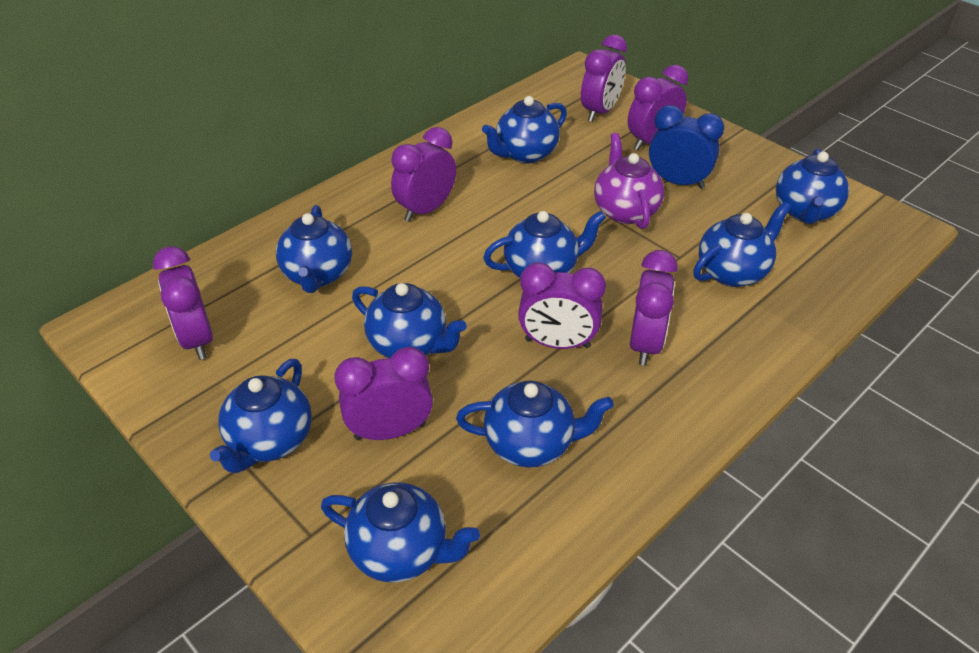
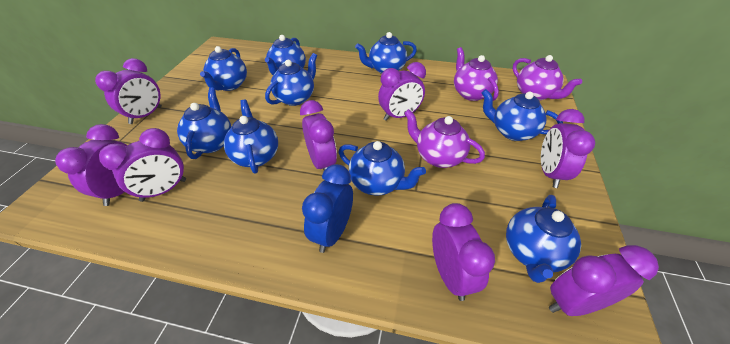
purple clock: [153,246,213,360] [334,347,433,440] [391,127,456,222] [518,262,606,349] [581,35,627,122] [628,65,688,150] [630,250,678,366] = 7 -> [55,124,127,206] [95,58,162,124] [99,128,186,202] [300,100,337,170] [378,62,426,121] [432,203,495,301] [541,109,595,188] [549,245,659,316] = 8
purple teapot: [594,133,664,229] = 1 -> [404,109,485,168] [454,47,499,101] [513,55,582,101] = 3

